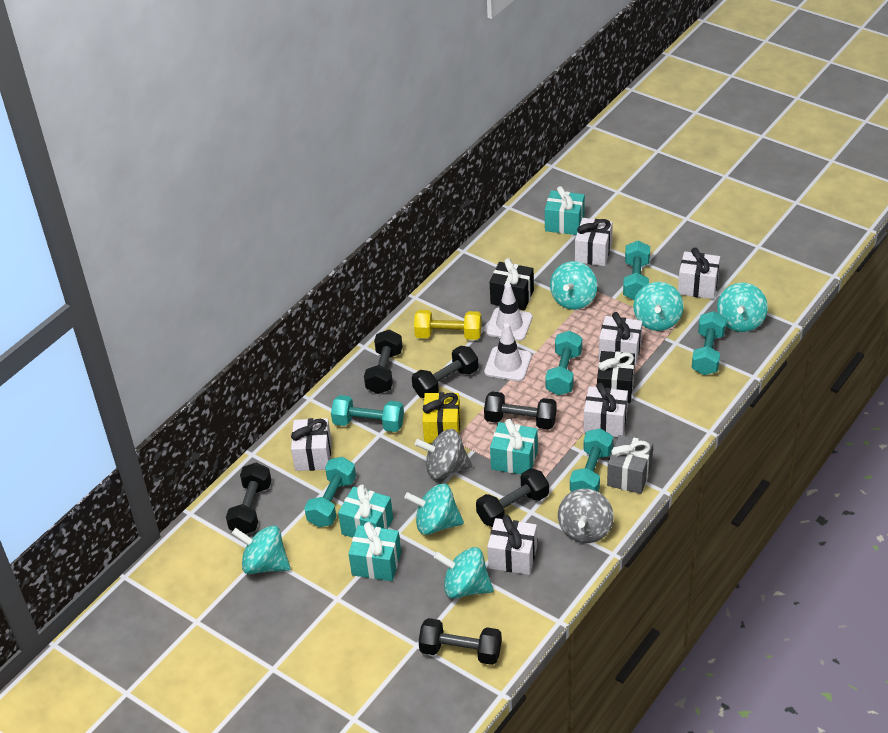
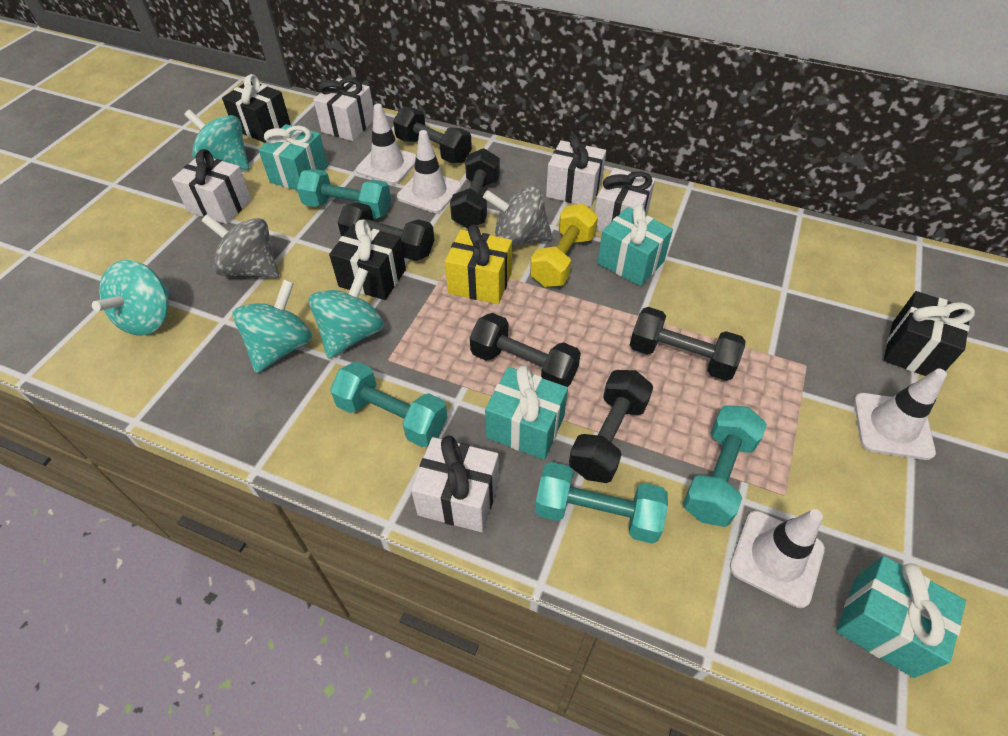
black gift: [490,258,534,311] [597,351,635,403] = 2 -> [222,74,291,143] [329,219,406,300] [884,291,975,376] = 3
grey gift: [607,435,653,494] = 1 -> none = 0
turquoise dumbbell: [304,457,356,527] [331,395,404,432] [545,331,582,395] [570,428,613,492] [623,240,650,300] [692,311,726,375] = 6 -> [297,169,391,219] [330,362,447,447] [535,462,668,544] [683,405,767,527] = 4
turquoise spinning top: [232,525,291,574] [404,484,464,535] [434,547,494,599] [550,261,597,310] [633,282,683,331] [717,283,768,332] = 6 -> [92,260,170,336] [184,109,249,170] [232,280,312,373] [309,268,384,359] = 4
white gift: [291,418,331,471] [487,515,537,575] [575,218,613,266] [584,383,628,437] [599,312,642,366] [678,248,720,299] = 6 -> [172,149,252,224] [313,78,374,141] [411,436,499,532] [546,134,606,207] [595,168,655,232] = 5
white traffic cone: [484,323,532,381] [486,284,533,341] = 2 -> [356,104,416,184] [397,130,462,213] [730,509,825,608] [854,369,947,460] = 4

